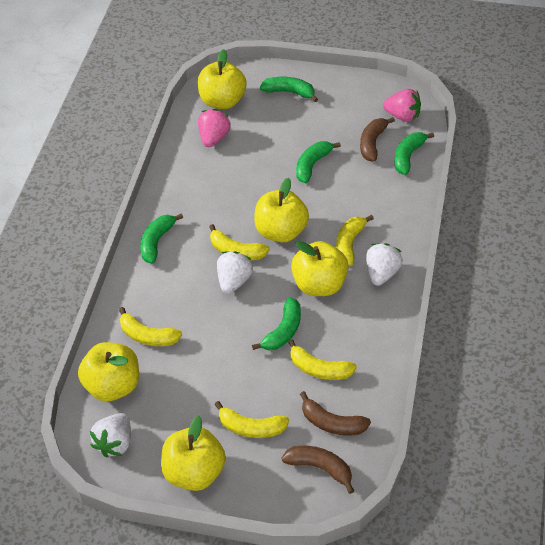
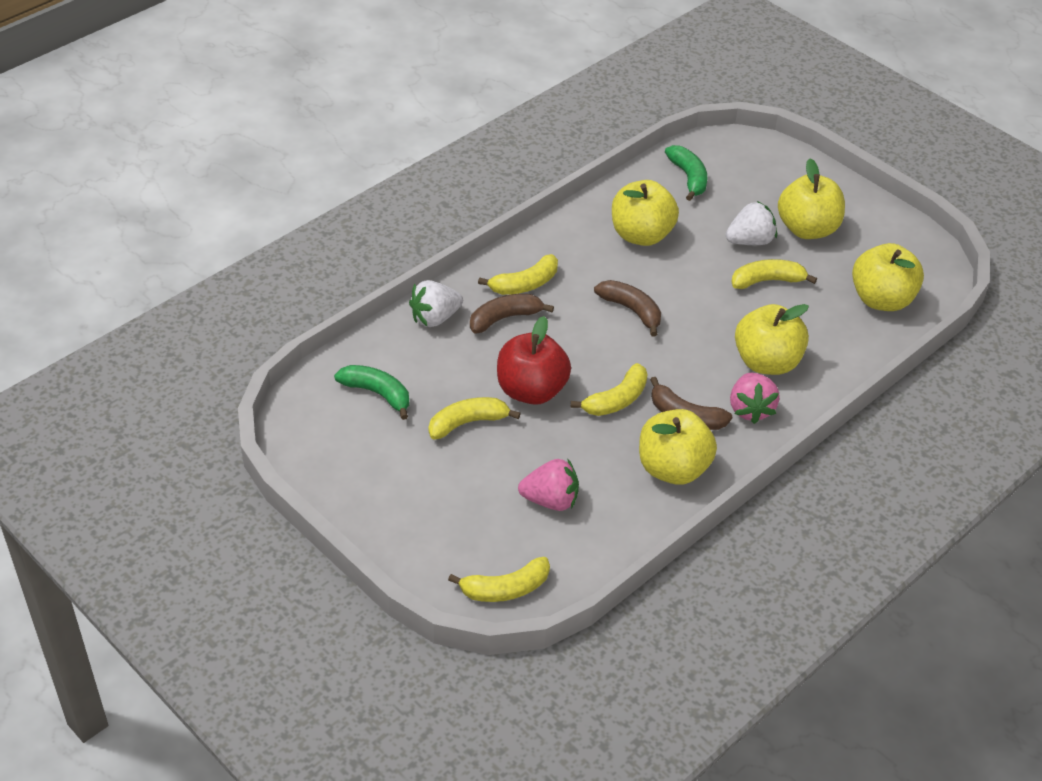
green banana: [140,213,183,264] [252,297,301,351] [260,77,318,102] [296,141,341,183] [394,132,434,175] = 5 -> [334,365,409,420] [665,145,707,201] = 2
red apple: none = 0 -> [497,316,571,405] = 1
white strawberry: [90,413,131,458] [217,251,253,294] [366,243,403,286] = 3 -> [409,280,463,327] [726,201,777,245] = 2

